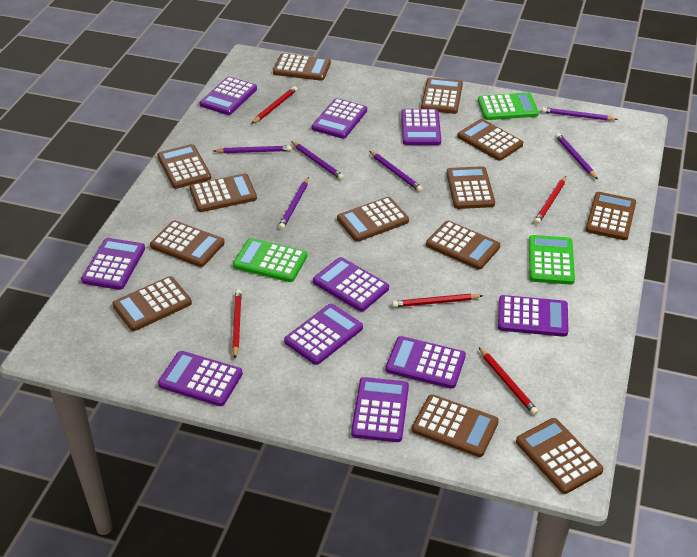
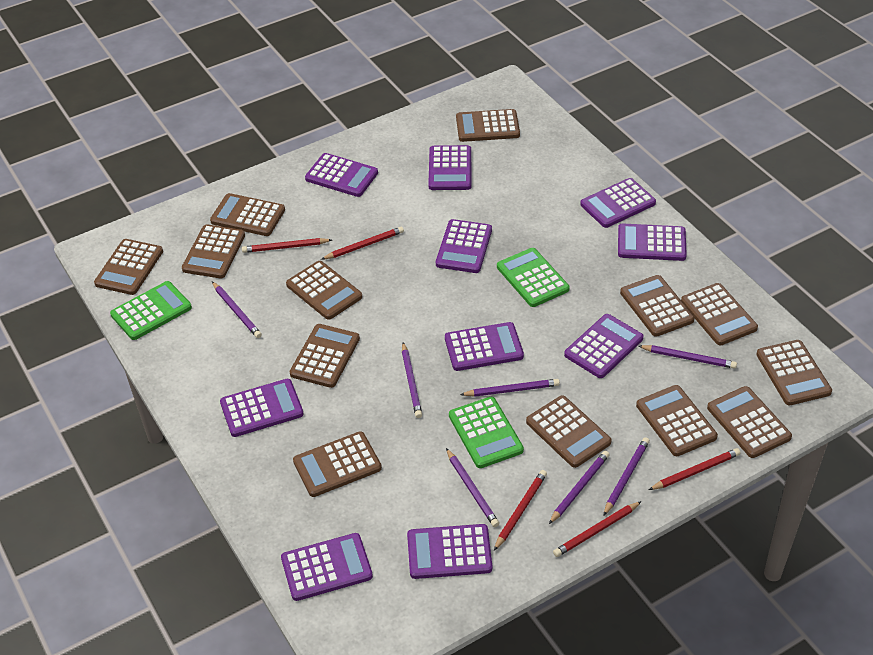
purple pencil: [214,145,292,153] [278,177,309,230] [291,141,344,180] [369,151,423,192] [542,107,618,121] [556,133,598,180] = 6 -> [212,281,262,338] [402,342,422,418] [446,448,499,527] [460,379,560,397] [549,451,610,524] [603,437,650,516] [638,345,737,369] = 7

